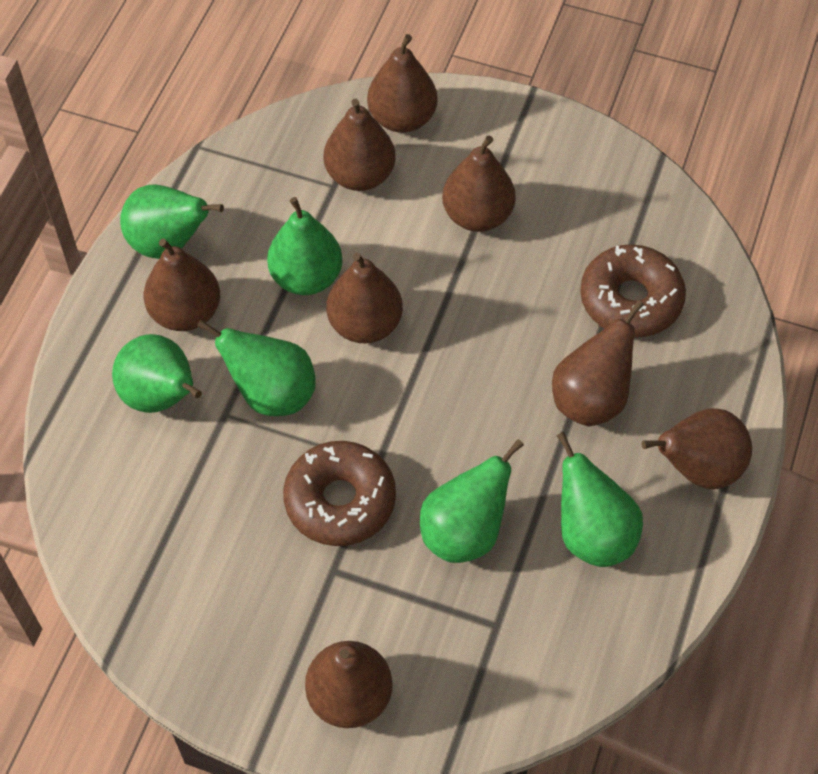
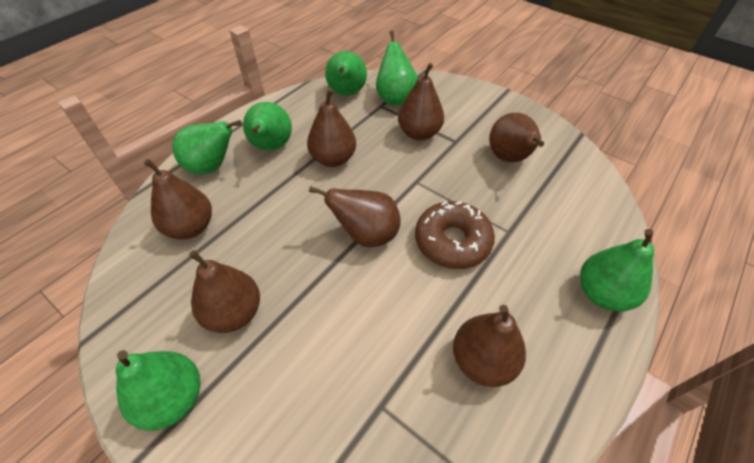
brown donut: [283,441,396,546] [580,244,686,337] = 2 -> [415,201,495,269] = 1
brown pear: [144,239,220,331] [305,641,392,728] [324,99,396,191] [327,253,403,344] [367,34,438,133] [442,136,516,232] [552,300,644,426] [642,408,752,489] = 8 -> [144,159,212,239] [189,250,260,333] [307,88,356,167] [309,186,400,247] [398,63,444,140] [453,305,526,387] [489,113,544,162] = 7

